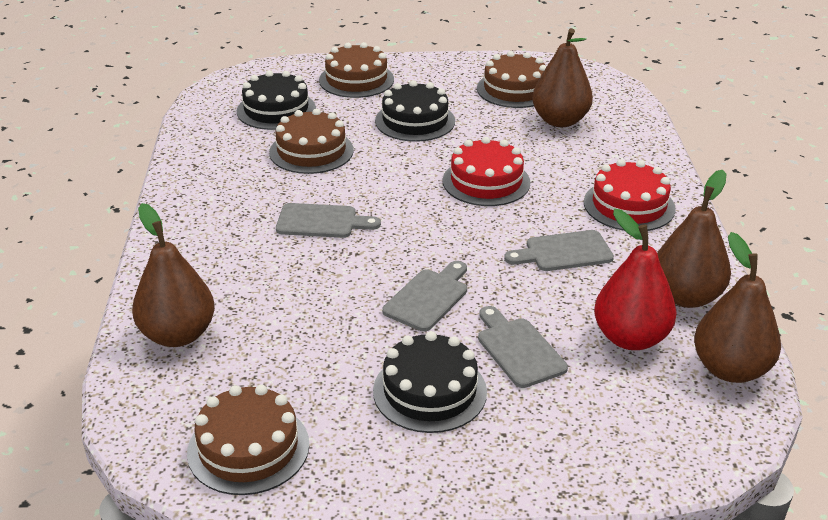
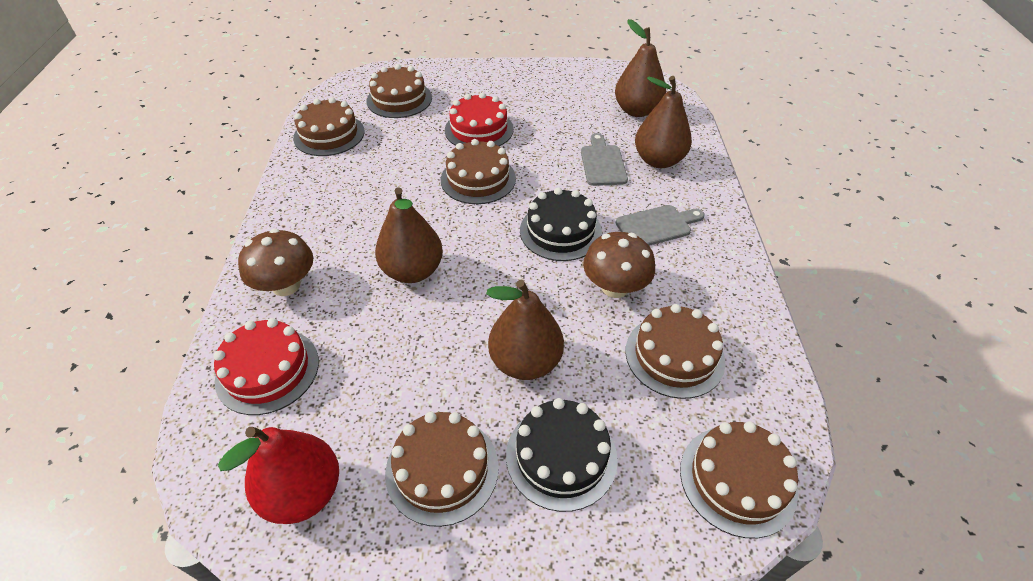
black cake: [237,70,316,130] [373,331,487,433] [375,80,455,142] = 3 -> [506,398,618,512] [520,188,602,261] = 2
brown cake: [187,385,309,495] [269,109,354,174] [319,42,394,98] [477,51,547,108] = 4 -> [293,97,365,156] [366,64,432,118] [385,412,499,527] [441,139,516,204] [626,304,725,399] [680,421,798,538] = 6
brown mushroom: none = 0 -> [238,229,313,296] [583,232,655,298] = 2
grey cutting board: [276,203,381,238] [382,261,467,331] [478,306,568,388] [504,230,614,271] = 4 -> [581,133,628,186] [616,205,705,246] = 2

